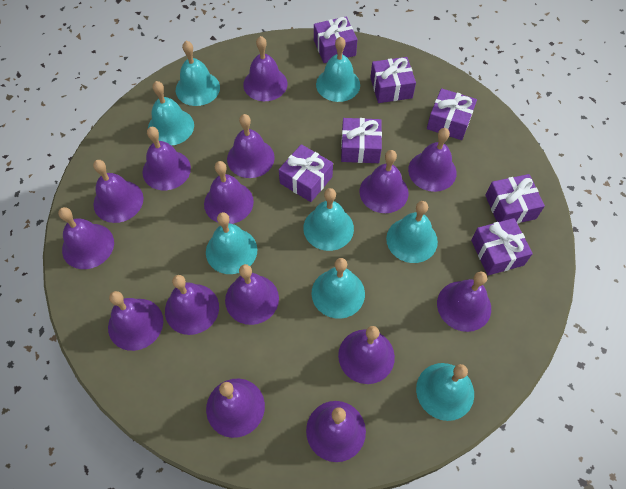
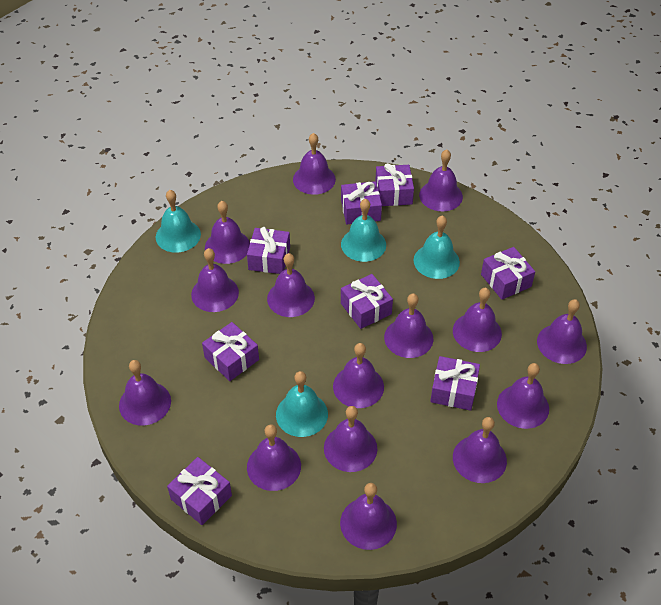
purple gift: [279,144,333,202] [314,17,357,63] [341,118,382,163] [370,57,416,103] [427,88,477,140] [471,218,533,275] [485,174,545,224] = 7 -> [167,457,232,525] [202,322,259,381] [247,227,290,274] [341,181,382,224] [341,274,393,329] [375,163,414,206] [430,356,480,411] [481,247,535,300] = 8
turquoise bell: [148,81,194,146] [176,41,220,106] [206,212,257,274] [303,188,354,251] [312,258,365,319] [316,37,360,102] [386,201,438,263] [416,363,474,421] = 8 -> [156,190,201,253] [276,371,328,437] [341,199,386,262] [414,215,460,279] = 4

